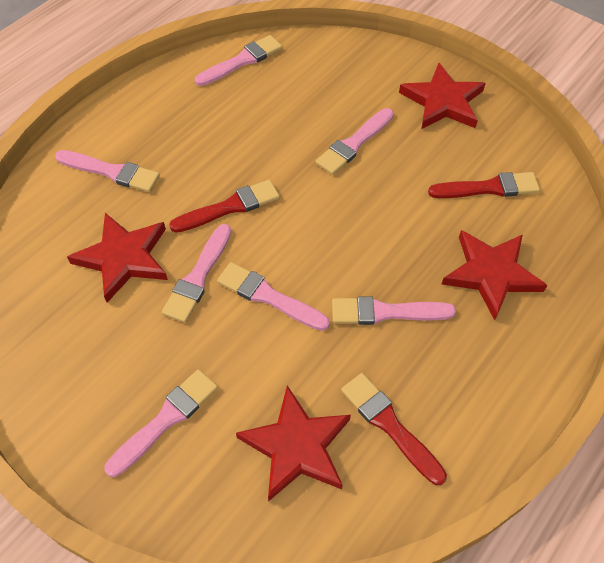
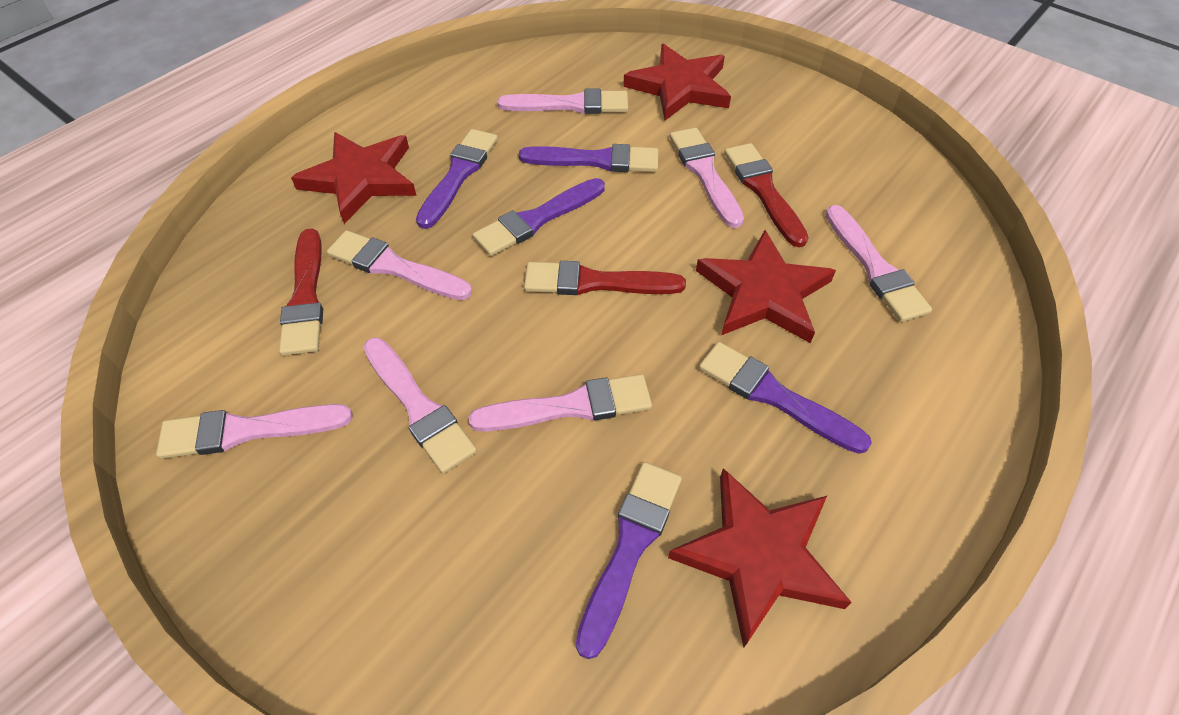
purple brush: none = 0 -> [416,129,498,229] [473,178,605,256] [519,144,659,172] [575,462,682,659] [699,342,872,454] = 5

